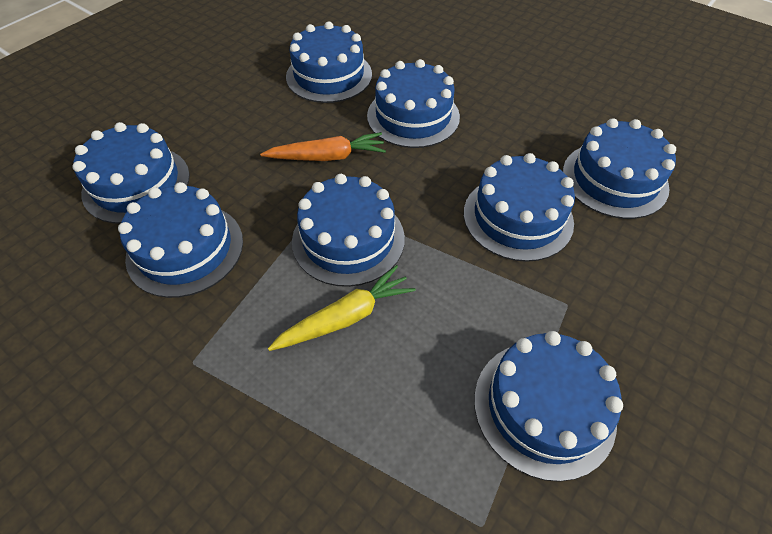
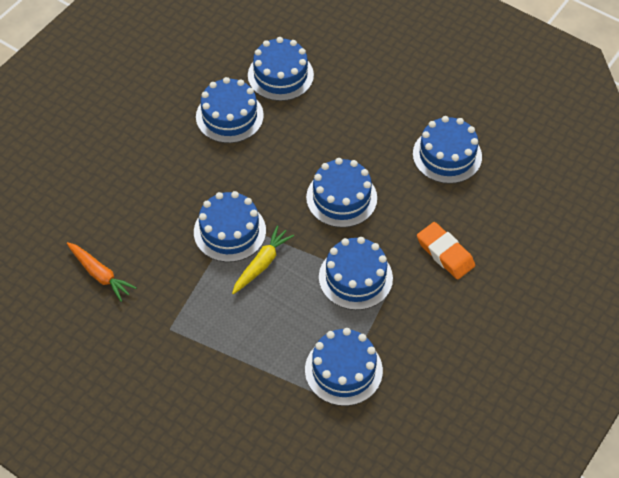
blue cake: [72,122,190,224] [118,182,243,298] [286,21,372,103] [292,174,405,287] [367,59,460,148] [464,153,575,262] [474,331,623,482] [563,118,676,219] = 8 -> [194,191,266,262] [196,77,264,143] [248,37,314,101] [305,328,383,406] [306,158,377,228] [319,237,393,310] [413,116,482,184] = 7
orange eraser: none = 0 -> [417,222,475,279] = 1

